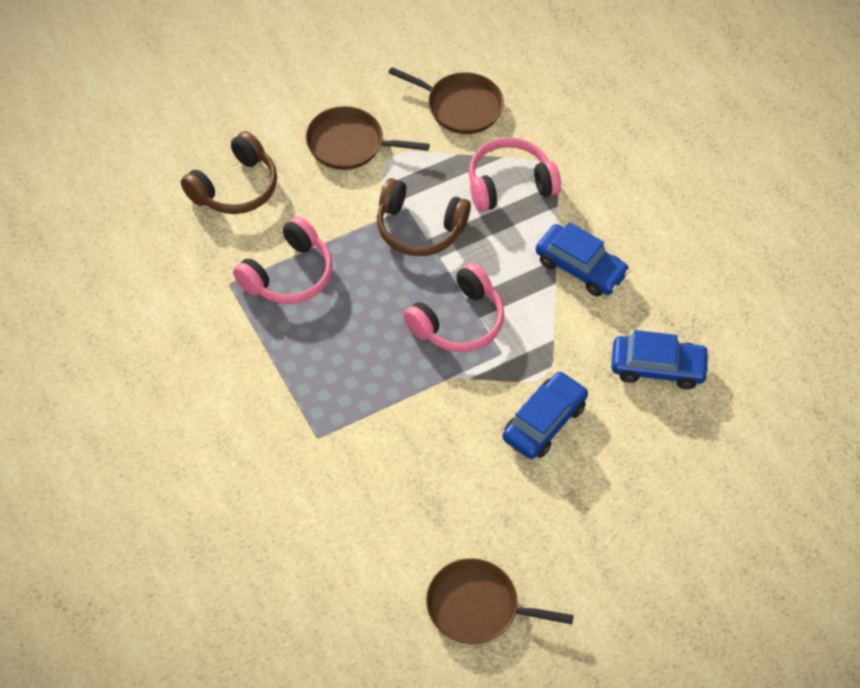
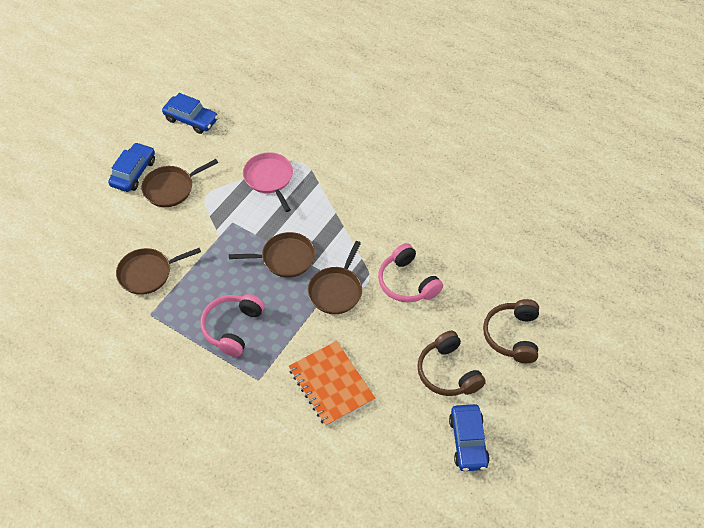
brown pan: [306,106,430,170] [388,67,504,134] [426,558,574,644] = 3 -> [116,248,201,295] [141,159,218,207] [229,232,315,277] [308,241,362,314] = 4
orange notebook: none = 0 -> [289,341,375,427] = 1
pink headphones: [233,216,333,304] [404,263,504,352] [469,137,561,212] = 3 -> [200,294,265,357] [378,243,443,303] = 2
pink pan: none = 0 -> [243,153,293,212] = 1

